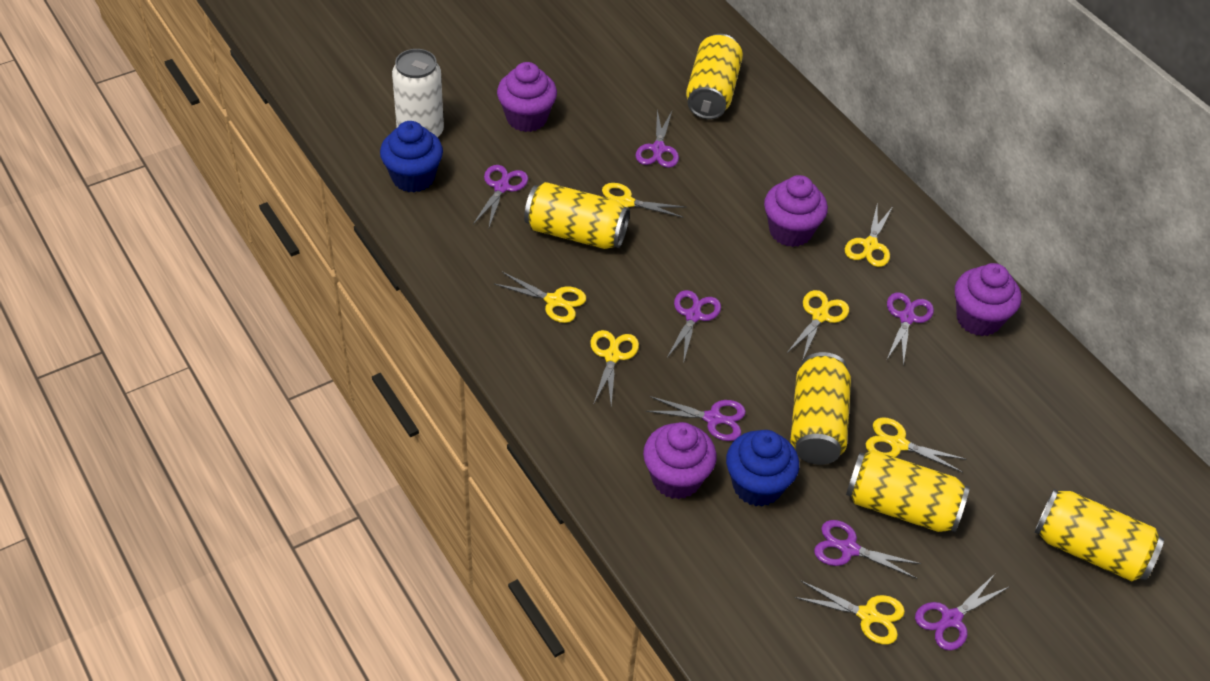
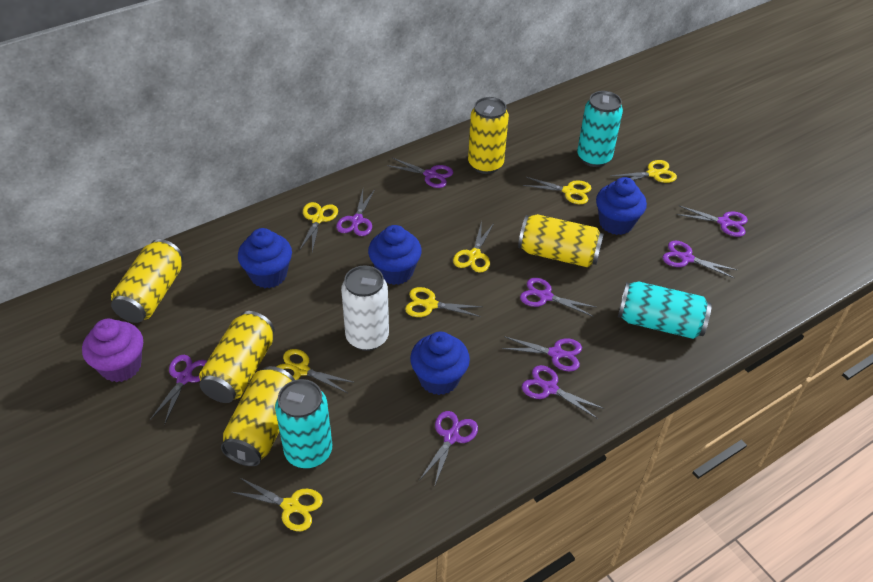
blue cupcake: [380,121,443,192] [726,430,799,507] = 2 -> [238,228,292,288] [368,225,422,285] [410,332,470,395] [596,177,647,235] = 4
purple cupcake: [497,62,557,132] [643,422,717,499] [764,175,828,247] [955,263,1021,336] = 4 -> [82,319,143,382] = 1
purple scissors: [473,165,528,227] [636,110,679,168] [646,396,746,441] [667,290,721,364] [814,520,921,579] [886,292,934,366] [915,574,1009,650] = 7 -> [150,355,207,425] [336,190,375,236] [387,158,453,188] [420,411,478,487] [501,336,582,371] [520,278,597,316] [522,365,604,419] [663,241,737,278] [676,206,748,237] = 9
turquoise can: none = 0 -> [275,379,332,468] [577,91,623,167] [618,282,712,339] = 3

